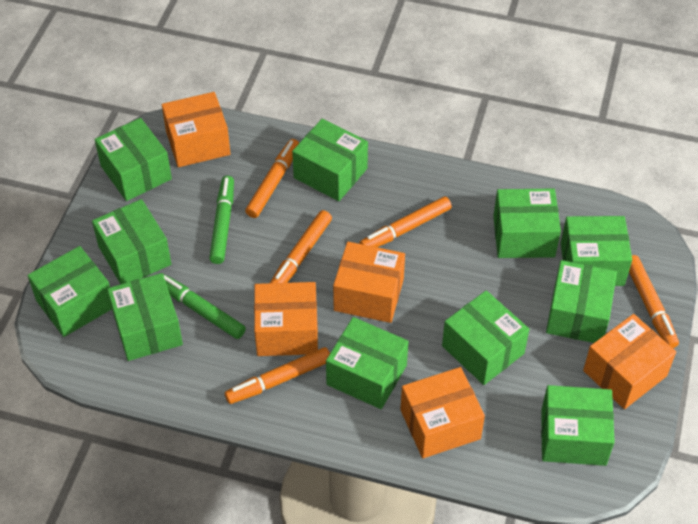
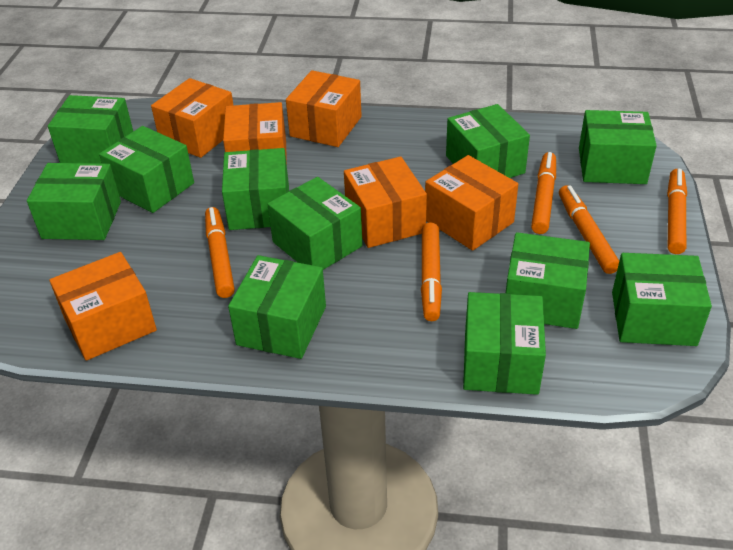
green marker: [163,274,246,339] [209,176,234,264] = 2 -> none = 0
orange box: [162,92,231,167] [254,282,318,356] [333,242,405,323] [400,367,485,458] [583,314,676,409] = 5 -> [49,252,157,361] [151,78,233,158] [223,102,287,164] [286,70,362,147] [344,156,427,248] [425,155,518,251] = 6

